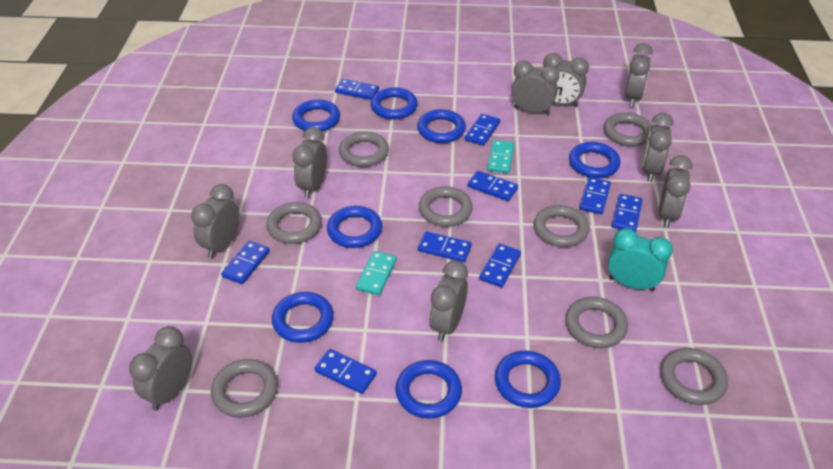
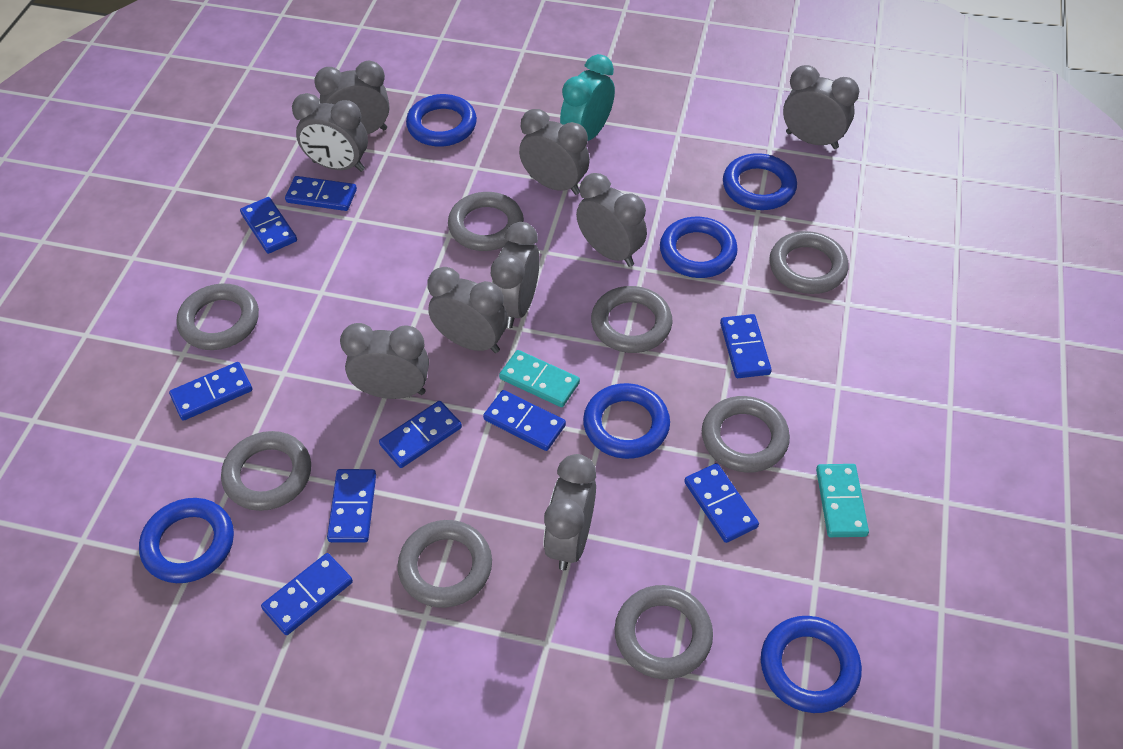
blue ring: [272,292,334,343] [292,99,340,132] [327,206,382,248] [371,87,418,120] [395,360,462,419] [417,109,466,143] [495,351,561,408] [569,142,620,178] = 8 -> [139,498,234,583] [406,94,477,147] [583,383,670,459] [660,217,738,278] [723,153,797,210] [761,616,862,713] = 6

